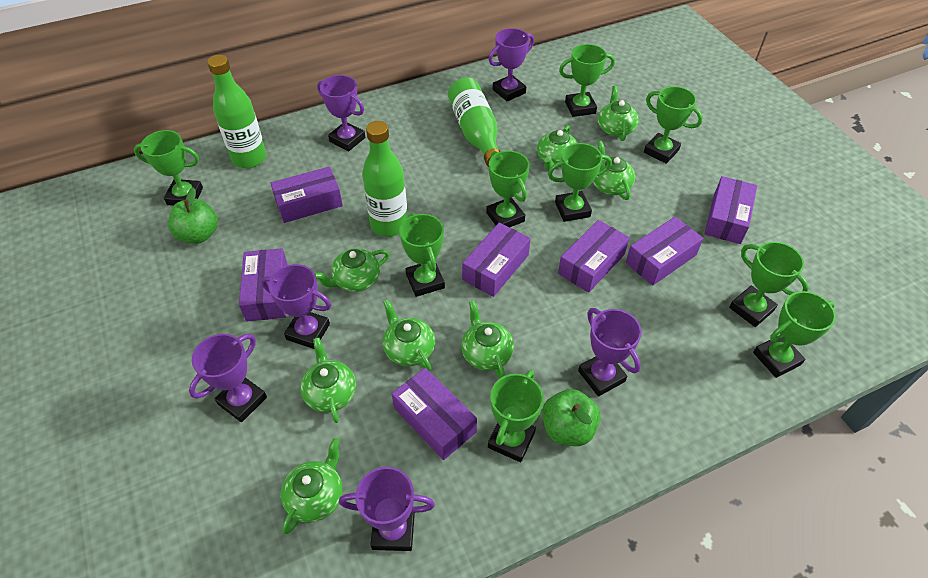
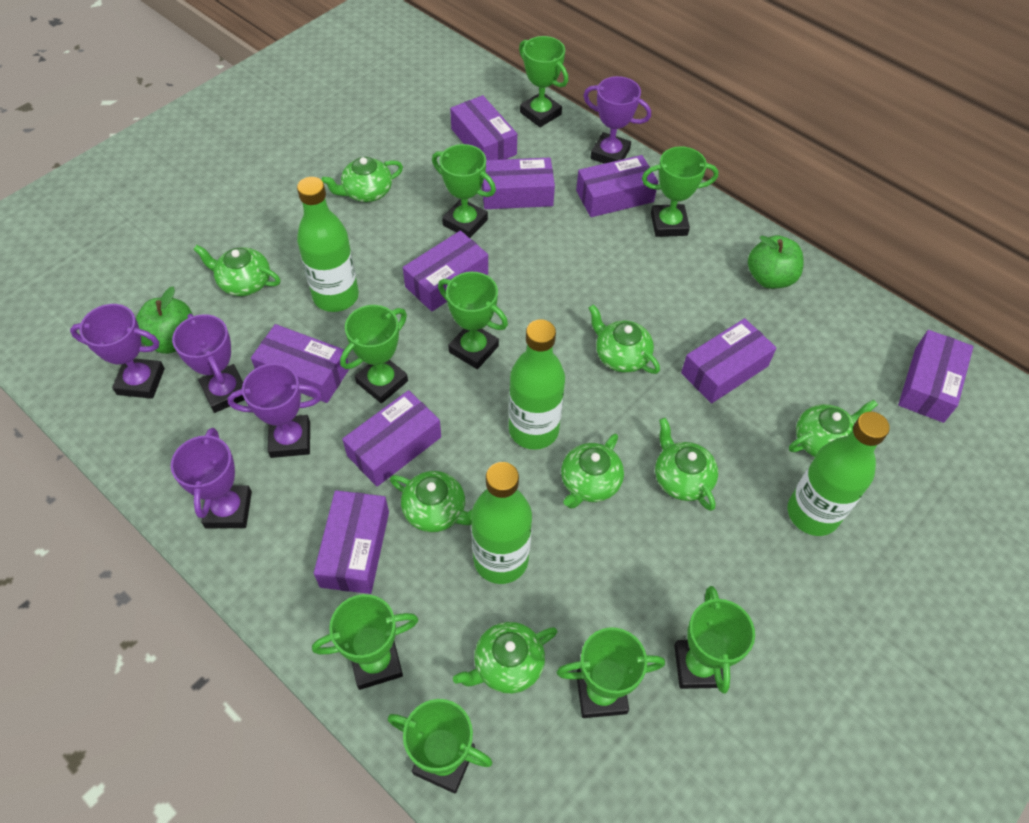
green bottle: [207,55,267,168] [362,121,408,237] [448,78,501,167] = 3 -> [297,177,359,312] [471,462,532,584] [509,319,565,450] [787,412,890,536] = 4
purple box: [239,248,288,321] [270,167,343,223] [392,368,477,460] [462,223,530,297] [558,220,629,293] [626,217,703,286] [704,176,757,244] = 7 -> [251,324,349,403] [314,490,389,594] [342,390,441,487] [403,231,488,311] [450,95,517,160] [482,158,555,209] [576,155,658,217] [681,318,776,404] [898,330,974,423] = 9
purple trophy: [189,334,267,422] [261,264,331,349] [317,75,365,151] [339,467,435,551] [489,28,534,102] [578,308,642,396] = 6 -> [70,304,165,399] [171,428,252,528] [172,314,245,413] [227,363,322,458] [583,76,651,164] = 5

